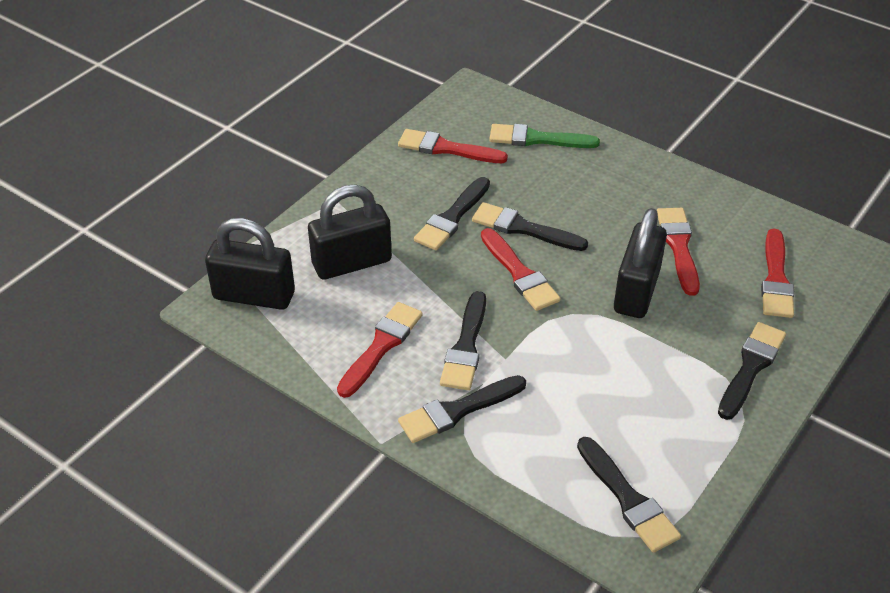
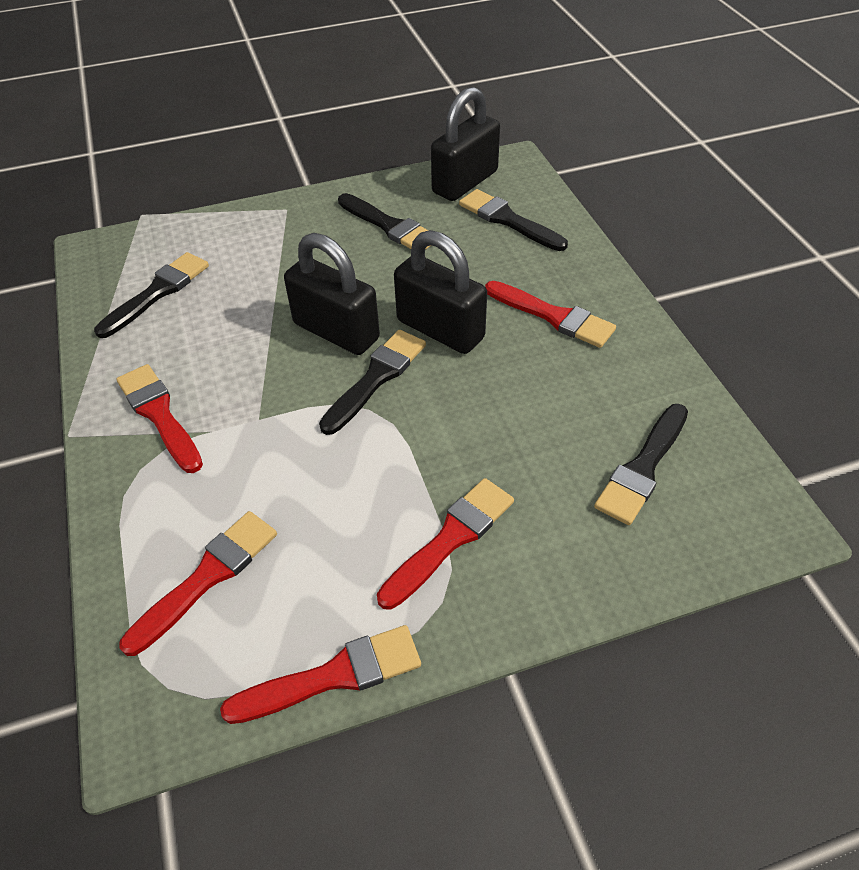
black brush: [398,375,526,443] [414,177,490,251] [440,291,486,390] [472,202,588,251] [577,437,681,553] [718,322,786,420] = 6 -> [94,252,209,338] [319,330,426,435] [338,193,432,250] [459,189,568,251] [594,404,688,525] = 5
green brush: [489,124,600,148] = 1 -> none = 0

